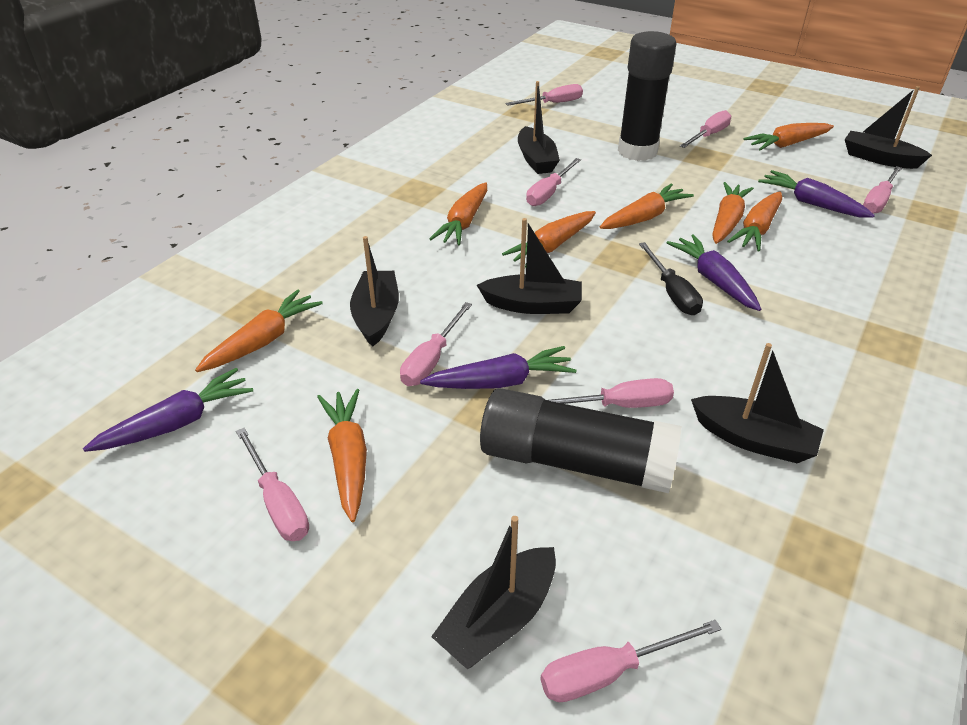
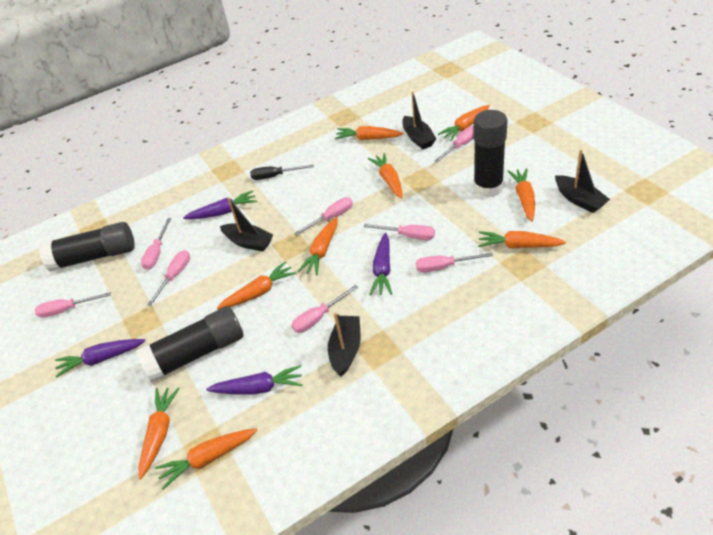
black boat: [350,236,399,347] [431,516,556,669] [477,218,582,314] [518,81,560,174] [691,343,824,463] [845,86,932,169] = 6 -> [220,197,273,251] [328,313,360,377] [402,91,436,149] [555,149,610,213] = 4
black glue stick: [480,388,682,493] [618,31,677,161] = 2 -> [39,222,135,271] [136,306,244,382] [473,110,508,198] = 3
orange carrot: [195,290,323,372] [317,389,367,522] [429,183,487,246] [502,211,596,268] [600,184,694,229] [712,182,754,244] [727,191,782,252] [743,123,834,151] = 8 -> [138,387,180,479] [155,428,257,490] [217,261,296,309] [297,217,338,276] [335,126,404,140] [368,153,402,199] [438,105,490,141] [478,231,566,248] [508,168,535,222] = 9

